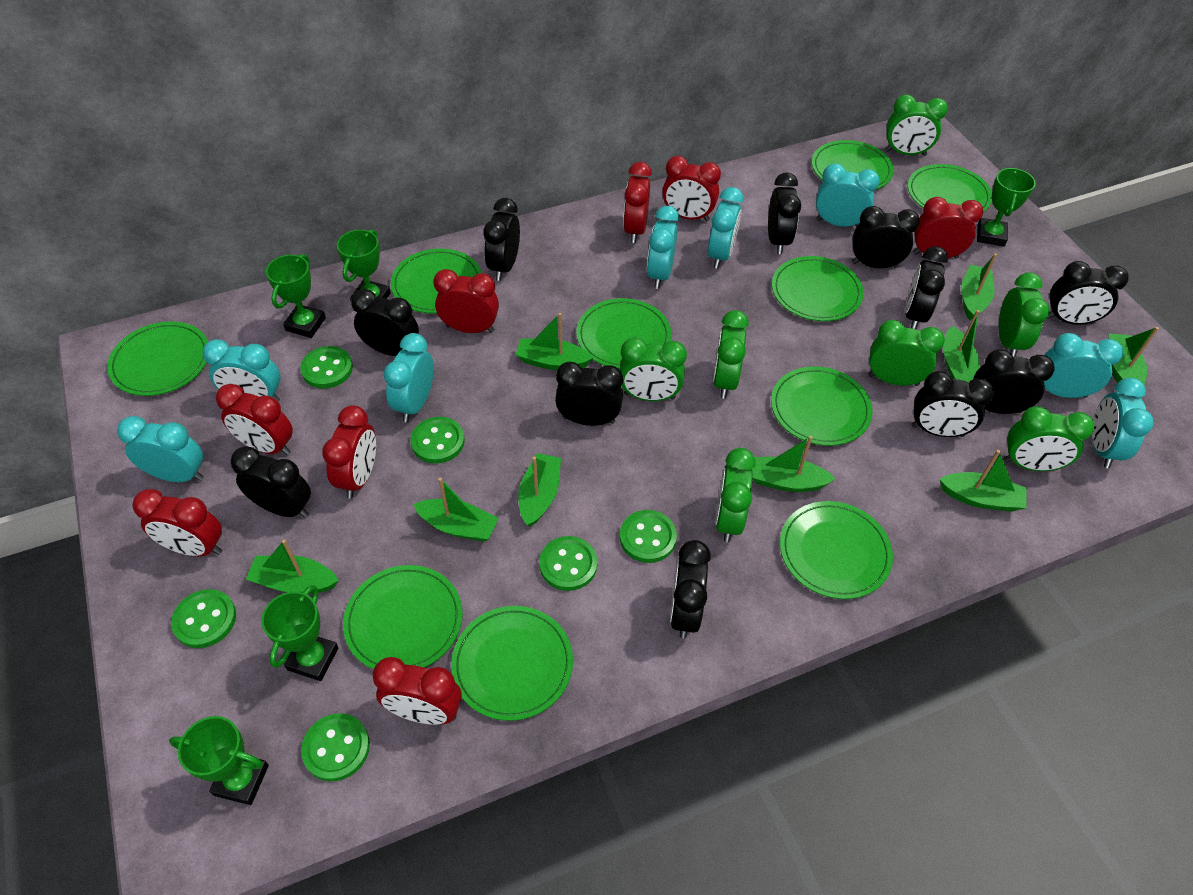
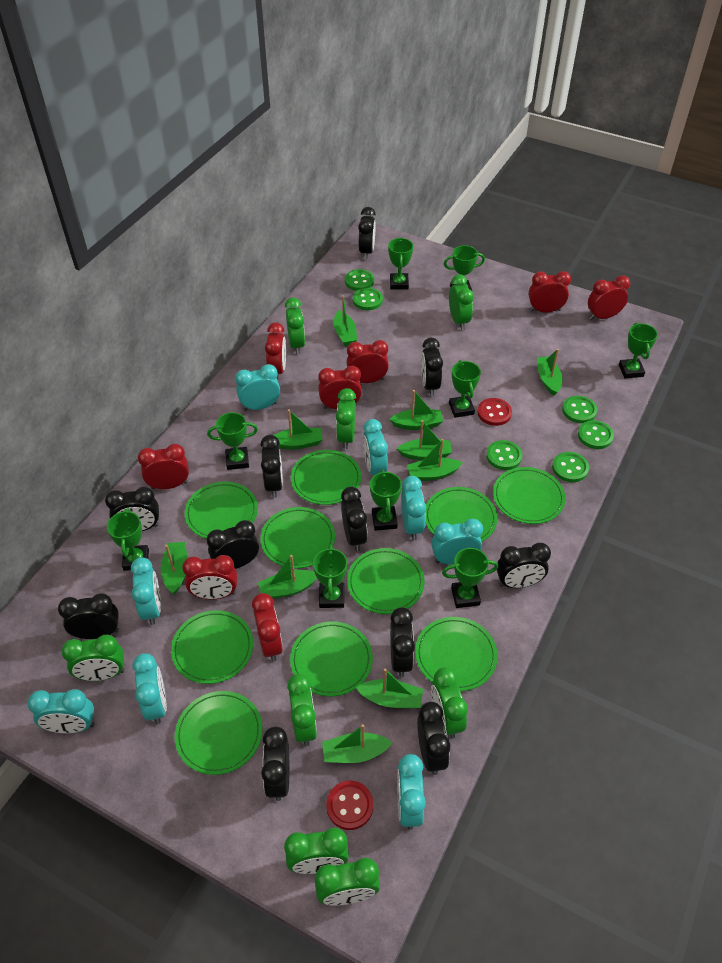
green boat: [246,539,339,594] [413,478,499,542] [516,313,593,370] [518,453,561,527] [752,436,836,492] [940,450,1027,512] [943,310,980,382] [961,253,997,320] [1109,327,1159,385] = 9 -> [161,542,188,594] [258,555,317,599] [274,409,323,450] [322,724,393,763] [333,295,357,346] [356,668,423,709] [390,390,443,430] [397,420,452,460] [407,439,462,481] [537,349,562,396] = 10
green clock: [620,337,687,401] [713,310,749,399] [715,448,756,542] [868,320,945,386] [885,95,948,156] [999,272,1050,357] [1003,406,1094,471] = 7 -> [61,635,124,681] [284,827,349,874] [285,298,305,354] [287,674,317,746] [315,858,380,906] [336,388,356,449] [431,667,468,738] [449,274,474,330] = 8
green trophy: [169,716,269,805] [261,585,339,681] [266,254,326,338] [337,229,391,300] [977,168,1036,247] = 5 -> [107,508,149,571] [207,412,258,470] [313,545,347,608] [370,470,402,531] [388,238,413,290] [442,548,498,608] [444,245,485,292] [449,360,481,418] [619,323,658,378] = 9
red button: none = 0 -> [326,781,373,830] [477,398,512,426] = 2

